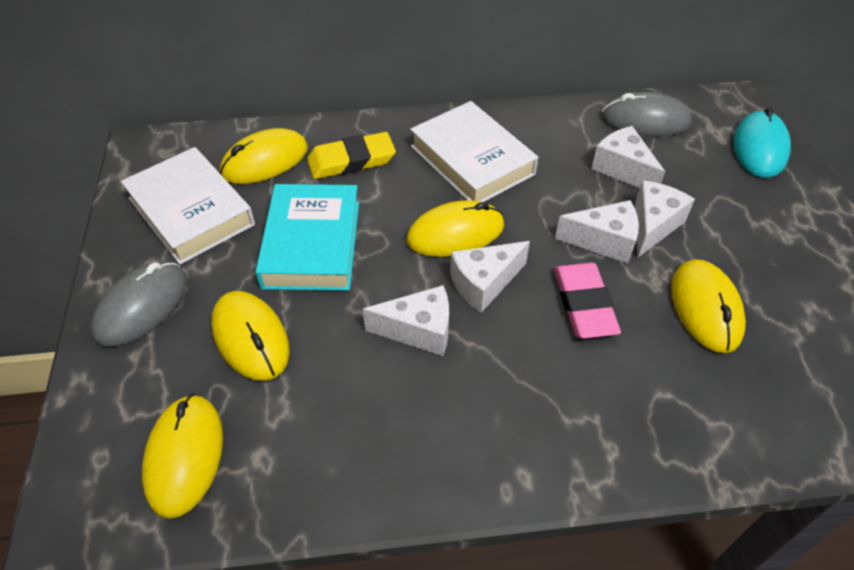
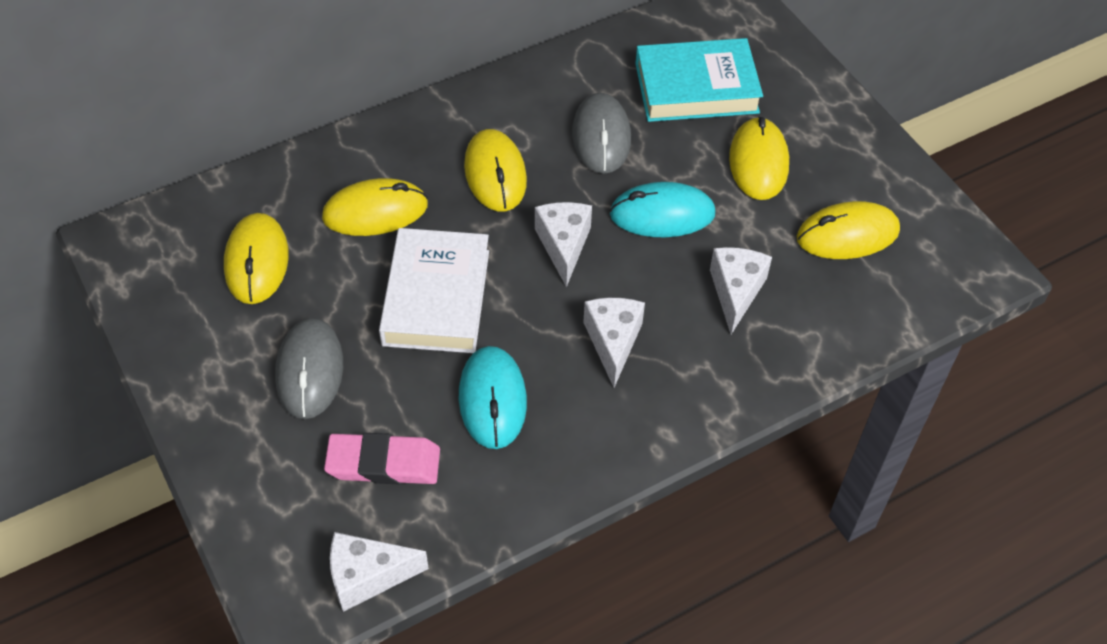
turquoise mouse: [733,108,791,178] = 1 -> [459,346,527,449] [610,182,716,237] = 2
white book: [121,147,255,265] [410,101,538,202] = 2 -> [379,228,489,353] = 1
white cheese: [363,285,449,356] [450,241,530,313] [555,200,639,263] [591,126,665,188] [635,180,695,257] = 5 -> [330,532,429,612] [535,202,592,287] [583,298,645,388] [710,247,772,334] = 4
yellow eraser: [307,132,396,179] = 1 -> none = 0

